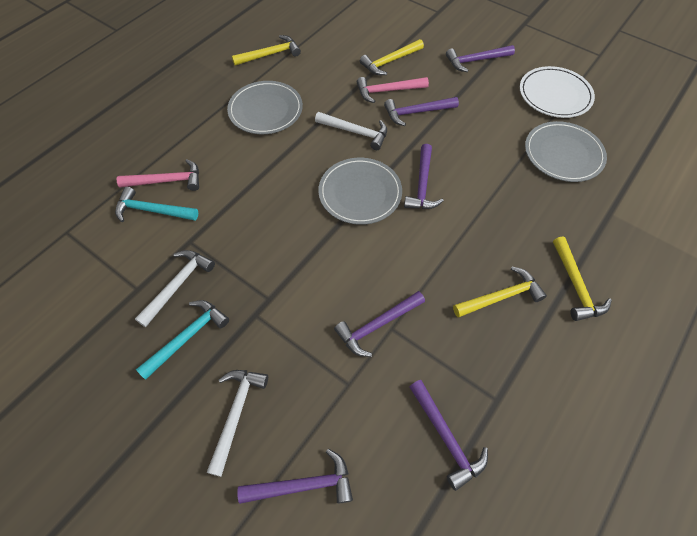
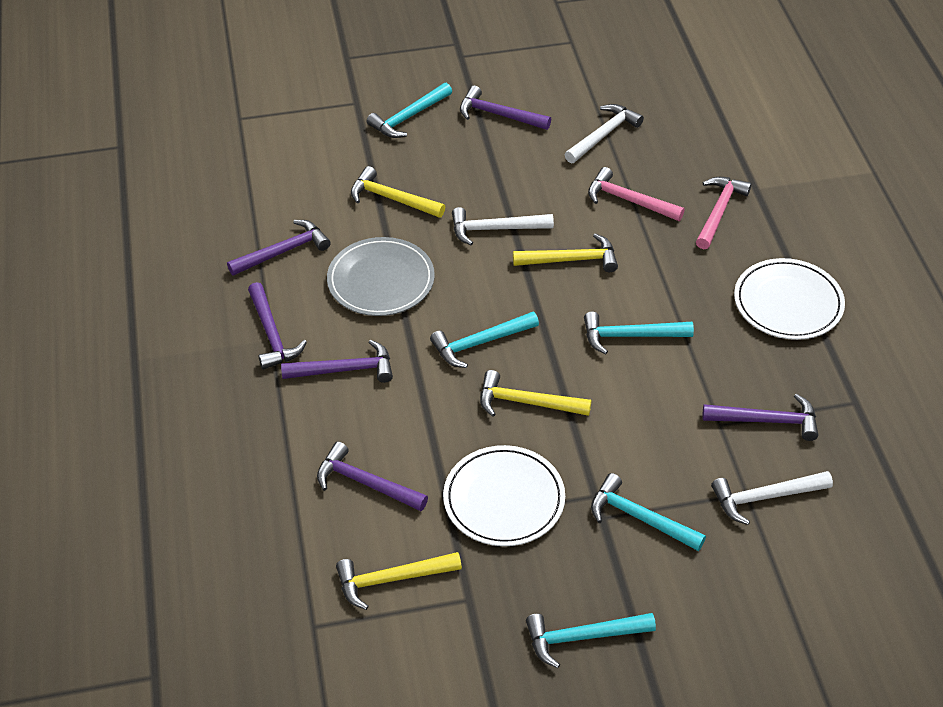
grey plate: [227,81,303,134] [318,158,402,225] [525,121,607,182] = 3 -> [327,237,435,316] = 1
turquoise hammer: [115,187,198,222] [136,300,229,380] = 2 -> [367,83,452,138] [430,312,539,368] [526,613,656,668] [584,312,694,354] [591,473,706,551] = 5
white plate: [520,66,595,118] = 1 -> [443,445,565,546] [734,258,845,340] = 2

